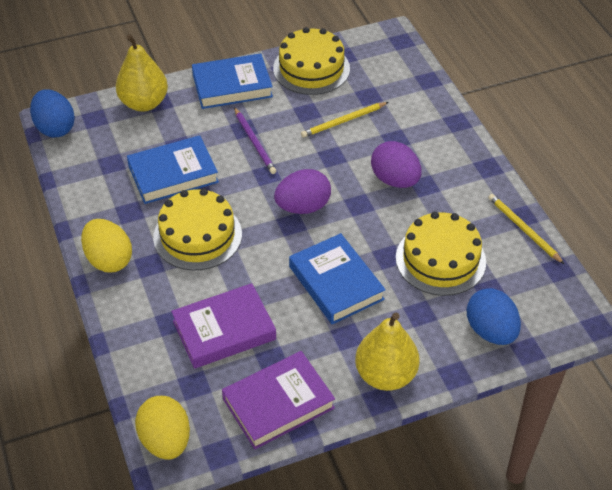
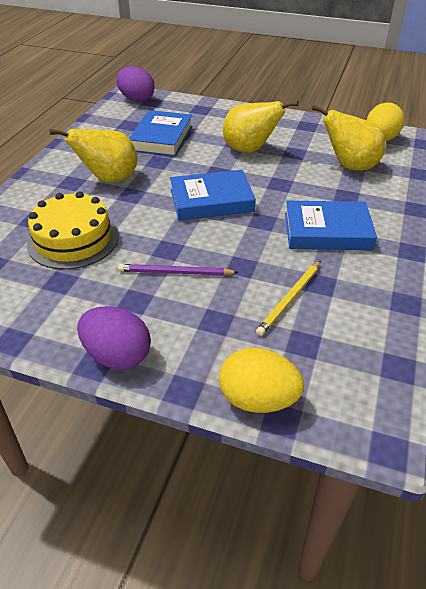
blue egg: [30,89,75,138] [467,288,521,345] = 2 -> none = 0
purple book: [171,283,276,369] [222,351,335,449] = 2 -> none = 0
yellow cake: [153,188,242,271] [273,27,350,95] [396,212,486,296] = 3 -> [27,191,119,270] = 1
yellow pear: [116,34,168,112] [355,313,419,391] = 2 -> [50,129,137,183] [223,100,298,153] [312,105,385,171] = 3
yellow pencil: [301,102,388,138] [488,194,564,264] = 2 -> [256,261,321,336] = 1

